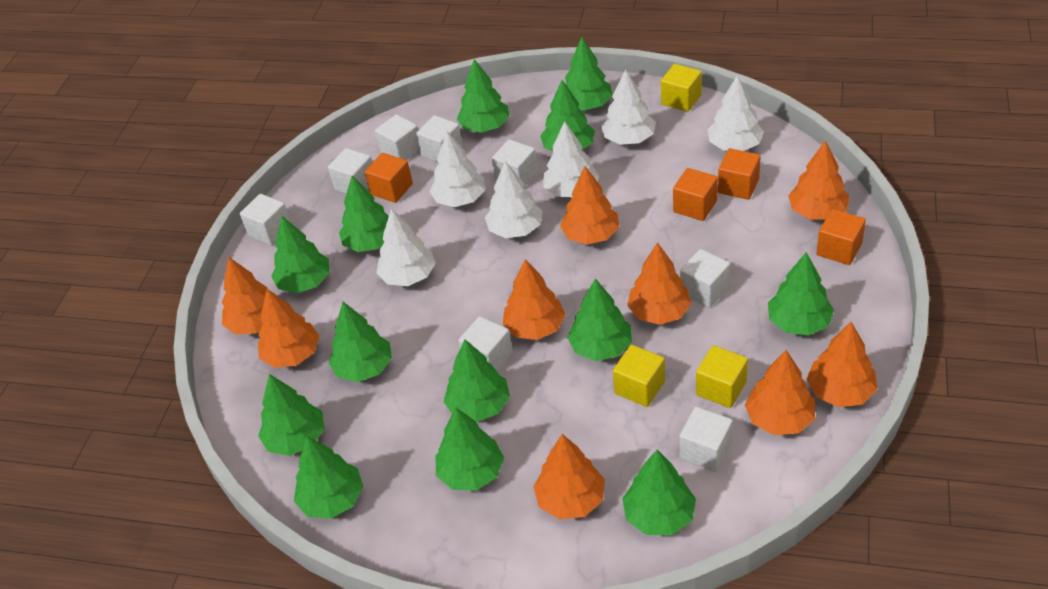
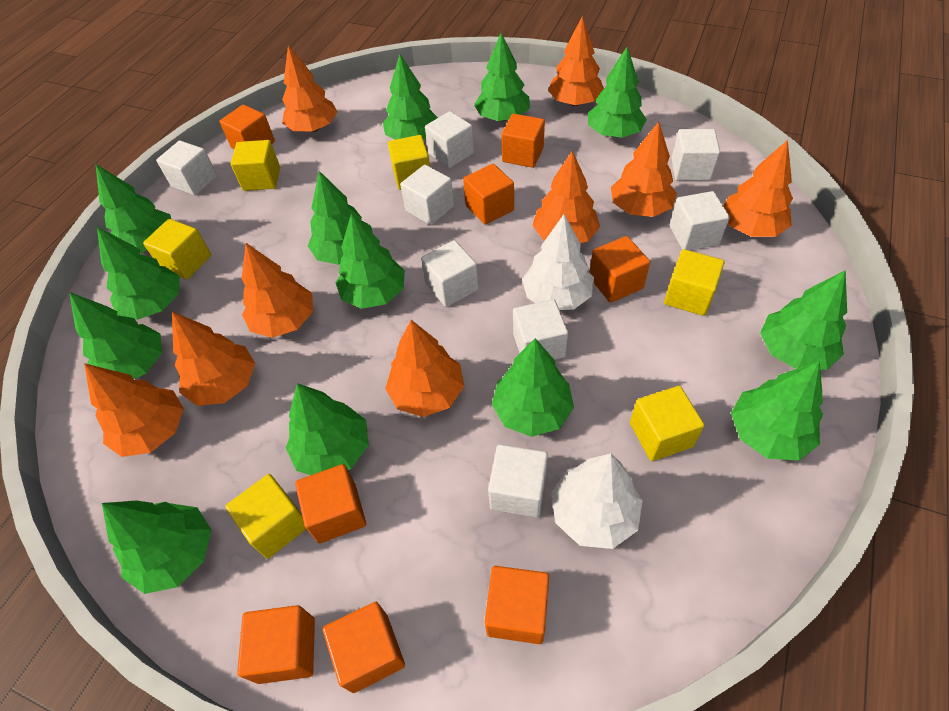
orange cube: [365,153,413,203] [673,168,718,221] [718,148,761,200] [816,209,866,265] = 4 -> [219,104,275,149] [237,605,315,684] [295,464,366,543] [323,602,405,693] [463,164,514,225] [485,566,549,644] [502,114,545,168] [590,236,650,303] = 8
white tree: [376,208,436,286] [429,132,485,207] [485,161,543,238] [543,121,599,197] [601,70,656,145] [708,75,764,151] = 6 -> [522,214,594,310] [551,453,643,549] = 2
yellow cube: [613,345,665,407] [661,64,702,112] [696,345,748,408] = 3 -> [143,219,211,279] [225,474,306,559] [231,140,280,191] [388,135,430,190] [630,386,704,461] [664,249,725,316] = 6

